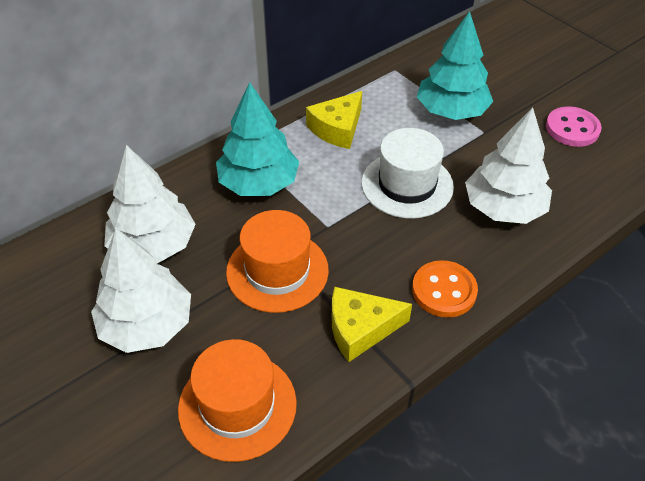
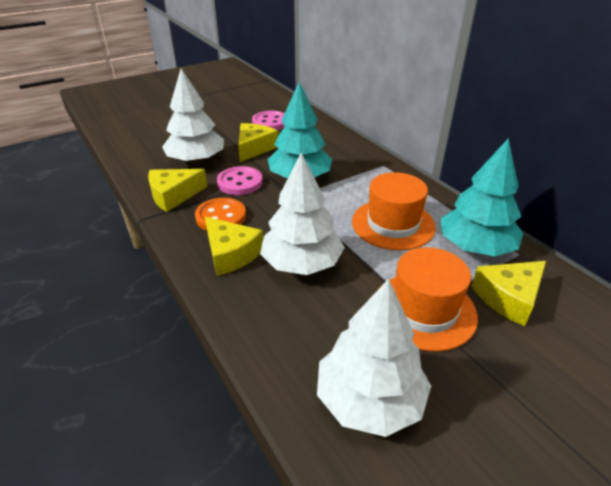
pink button: [546,106,602,147] = 1 -> [217,166,263,195] [252,111,285,130] = 2
white hat: [361,128,454,219] = 1 -> none = 0
yellow cheese: [306,91,362,149] [332,287,412,362] = 2 -> [148,169,208,212] [205,217,263,276] [238,123,278,162] [472,261,546,326] = 4

